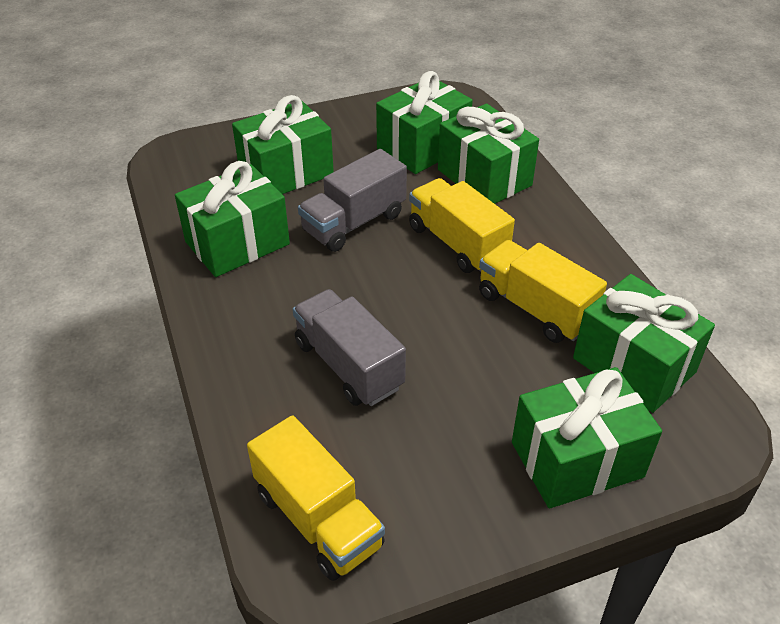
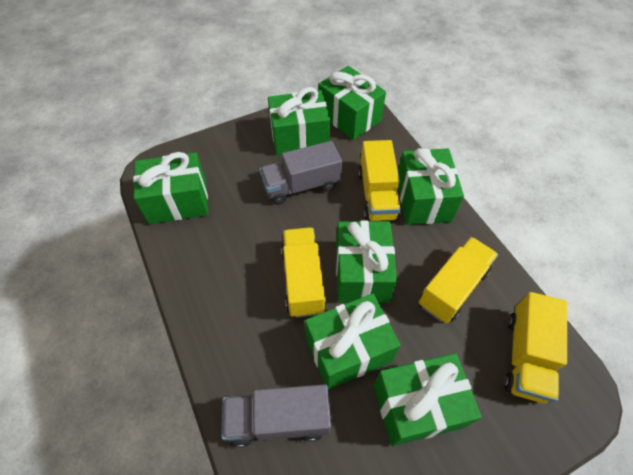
green gift: [175,161,290,277] [232,95,334,194] [376,71,473,174] [438,104,539,204] [512,367,662,509] [573,274,715,413] = 6 -> [133,152,208,224] [268,87,330,155] [305,293,401,389] [318,66,386,140] [336,220,397,303] [374,353,482,446] [398,148,464,225] = 7
yellow truck: [247,415,385,581] [409,178,515,273] [479,240,607,343] = 3 -> [281,228,326,318] [358,140,401,221] [419,237,498,324] [504,292,567,404] = 4

